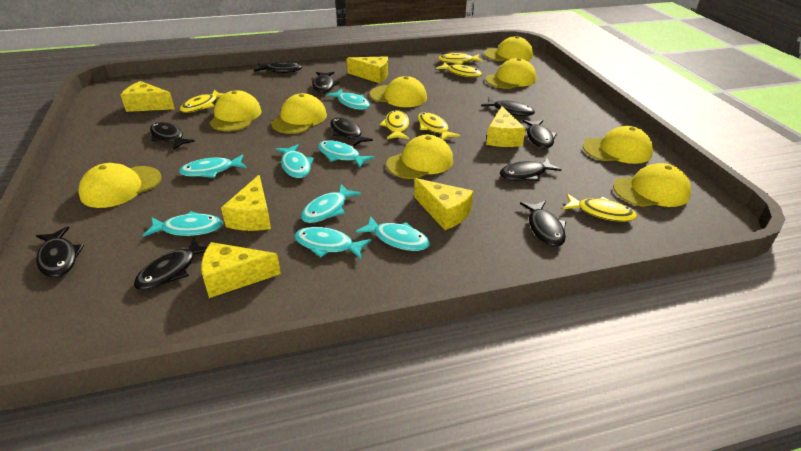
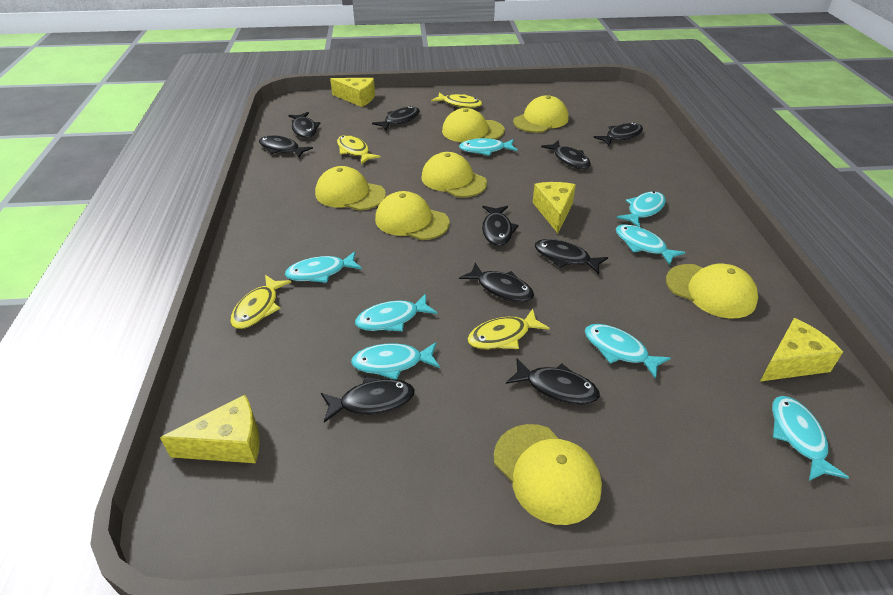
yellow cap: [78,163,161,208] [209,90,262,131] [271,93,327,134] [370,76,427,107] [386,135,453,179] [484,36,533,61] [486,58,536,89] [583,126,653,164] [613,163,691,207] = 9 -> [315,166,386,211] [375,191,450,240] [421,152,487,198] [442,108,505,142] [494,424,602,525] [513,95,568,133] [666,264,758,318] = 7
yellow cheese: [121,81,175,112] [201,242,281,298] [221,175,271,231] [347,56,388,83] [414,178,474,230] [486,106,526,147] = 6 -> [160,395,260,463] [330,78,375,107] [532,182,576,233] [760,318,843,382] = 4
yellow fish: [180,90,225,113] [380,110,409,139] [418,112,460,140] [436,62,482,78] [438,53,483,64] [563,194,637,222] = 6 -> [230,275,291,329] [337,135,381,164] [431,92,482,108] [468,309,550,349] = 4

